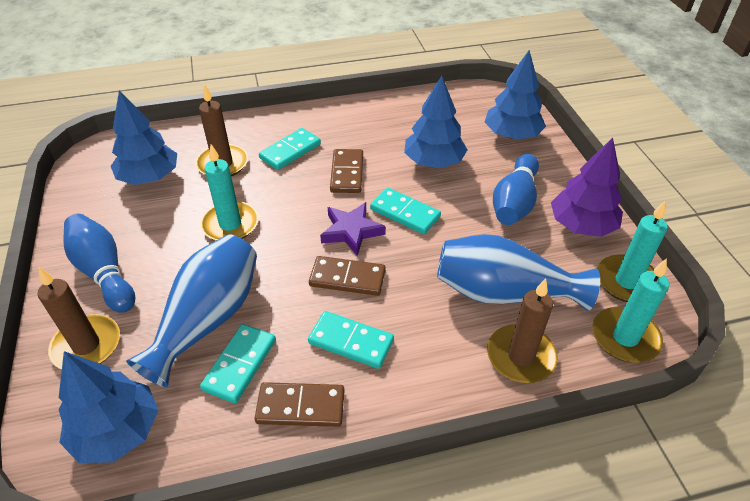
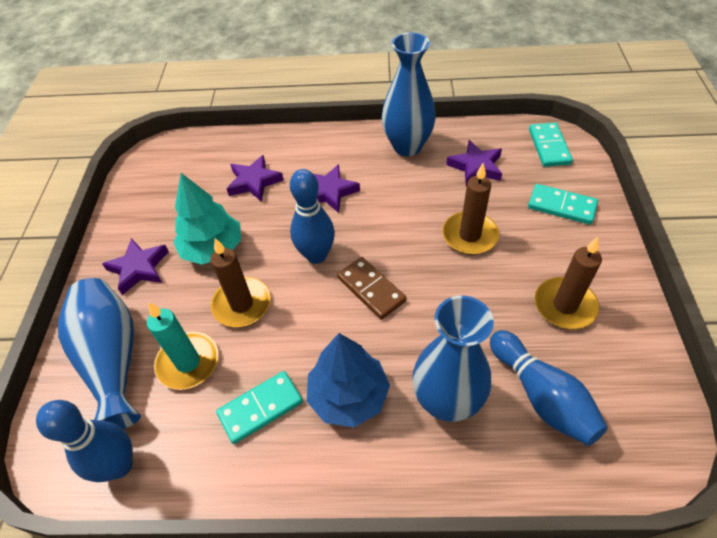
blue bowling pin: [63,214,135,313] [493,154,539,225] = 2 -> [36,400,133,482] [290,169,335,264] [490,330,608,446] = 3
blue tree: [59,351,159,463] [111,90,177,185] [404,76,468,168] [485,50,546,140] = 4 -> [307,333,390,427] = 1
blue vase: [126,234,257,387] [437,234,600,311] = 2 -> [58,278,141,429] [382,32,436,156] [412,295,494,422] = 3
brown domino: [255,382,345,427] [309,256,386,296] [330,149,363,193] = 3 -> [337,257,406,319] = 1
purple star: [320,202,386,256] = 1 -> [102,238,169,295] [227,155,284,202] [314,164,360,213] [446,140,502,186] = 4
purple tree: [551,137,623,237] = 1 -> none = 0
turquoise candle: [200,144,259,241] [593,258,669,363] [597,201,668,302] = 3 -> [147,302,219,390] = 1
turquoise domino: [200,324,276,404] [259,128,321,170] [308,311,394,369] [370,188,441,234] = 4 -> [216,371,303,444] [528,184,598,224] [529,123,573,167] = 3
turquoise tree: none = 0 -> [173,173,241,265] = 1

